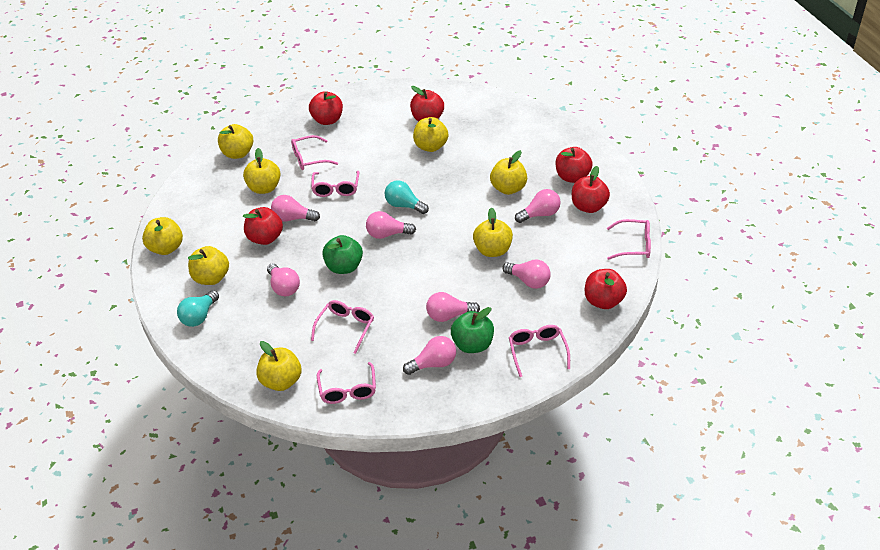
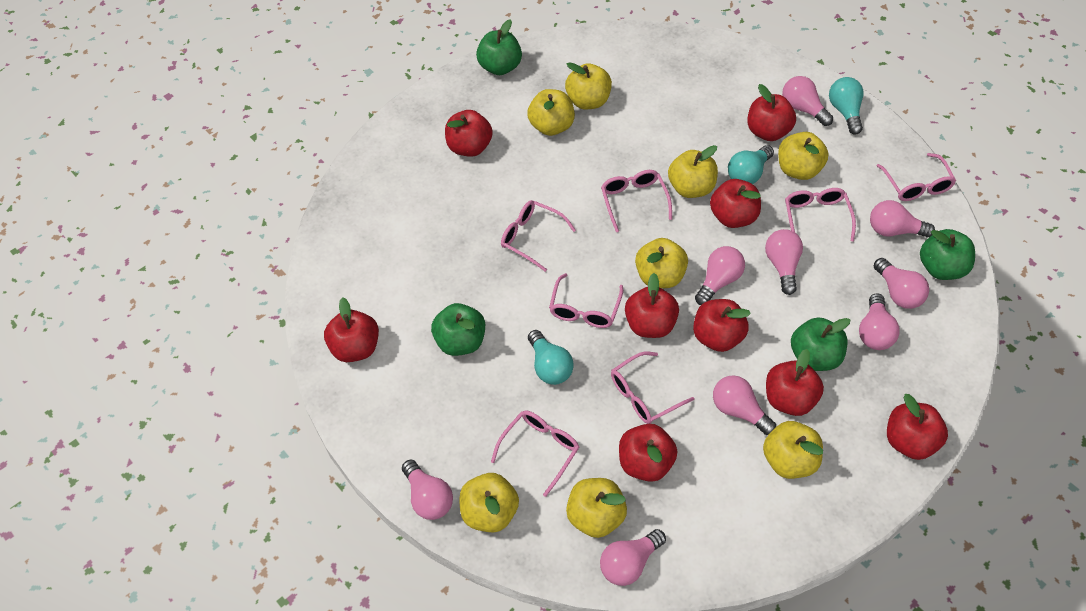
green apple: [322,235,363,274] [451,307,494,353] = 2 -> [431,303,485,356] [476,19,522,75] [791,317,850,371] [920,229,975,280] = 4
pink glasses: [291,135,338,170] [311,171,359,197] [311,300,374,354] [317,362,376,404] [509,325,570,377] [607,219,651,260] = 6 -> [491,410,579,497] [501,200,576,272] [549,273,623,328] [601,170,672,232] [611,351,695,424] [785,188,856,241] [877,153,956,201] = 7
pink light bulb: [267,263,300,297] [271,195,320,222] [366,211,416,239] [403,336,456,375] [426,292,480,322] [503,260,551,289] [515,189,561,223] = 7 -> [402,459,453,520] [600,529,666,586] [695,246,745,305] [713,375,776,435] [765,229,803,295] [782,76,833,126] [859,293,900,350] [870,200,935,237] [874,258,929,309] = 9
red apple: [243,207,283,245] [309,91,343,125] [410,86,444,122] [556,147,593,183] [572,166,610,213] [585,269,627,309] = 6 -> [324,297,379,362] [445,110,493,157] [619,424,677,482] [625,273,679,338] [693,299,751,352] [710,179,761,228] [747,84,796,141] [766,349,824,416] [887,394,948,460] = 9
turquoise light bulb: [177,290,219,327] [385,180,429,214] = 2 -> [528,330,574,385] [728,145,774,184] [829,77,863,135] = 3

